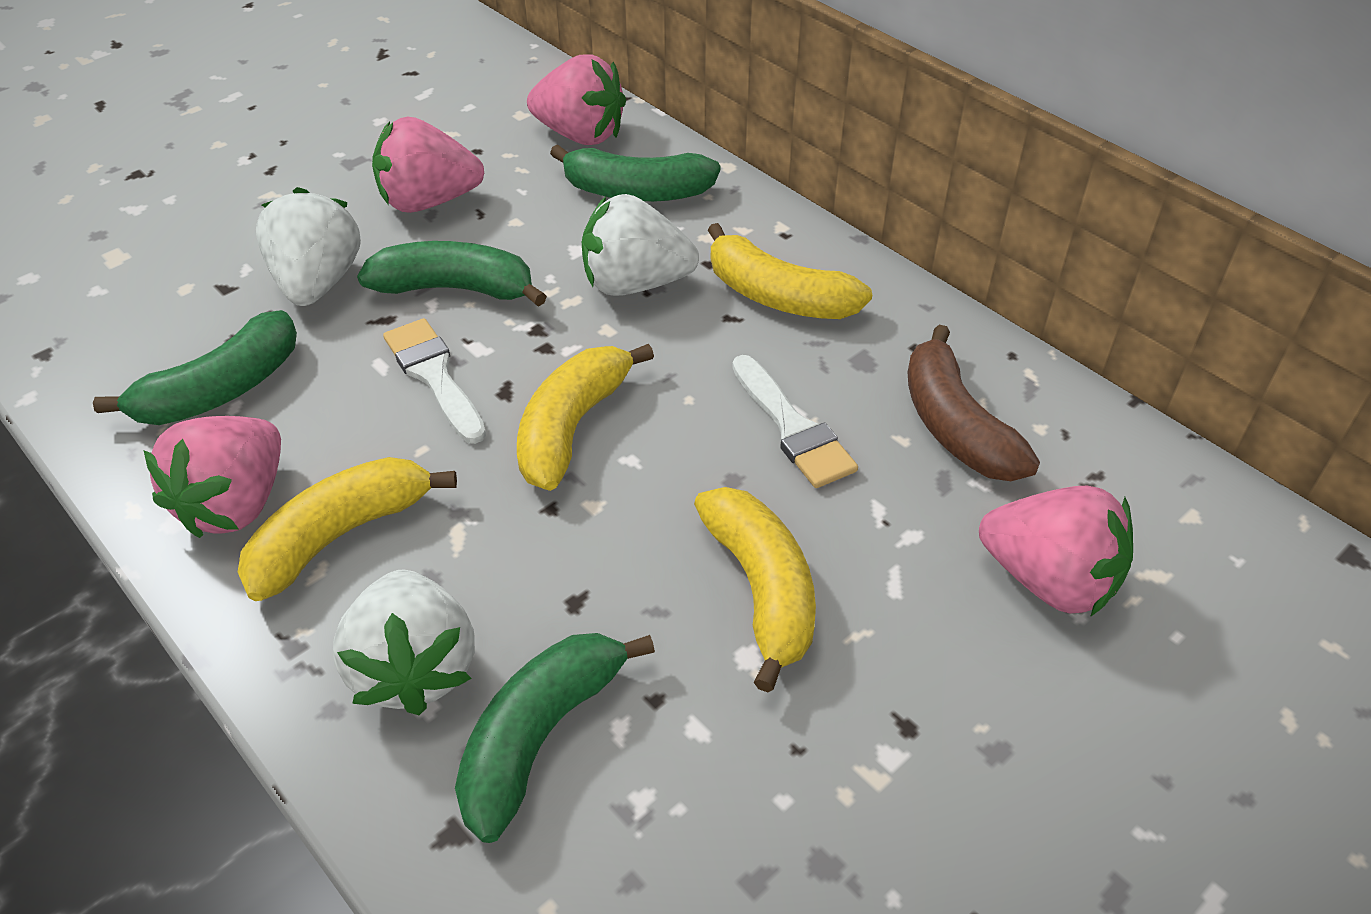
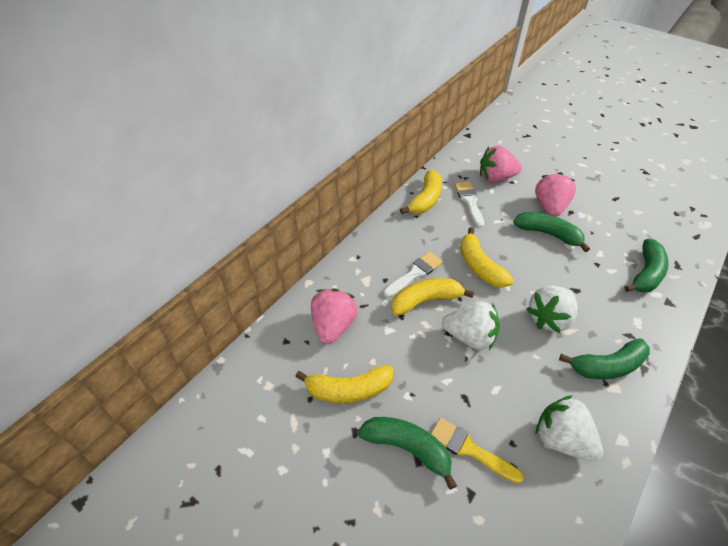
brown banana: [908,325,1040,481] = 1 -> none = 0
pink strawberry: [143,416,281,538] [372,116,484,213] [527,54,626,145] [979,486,1133,617] = 4 -> [311,288,358,344] [480,146,522,183] [535,172,576,217] = 3
yellow brush: none = 0 -> [431,418,524,483] = 1

